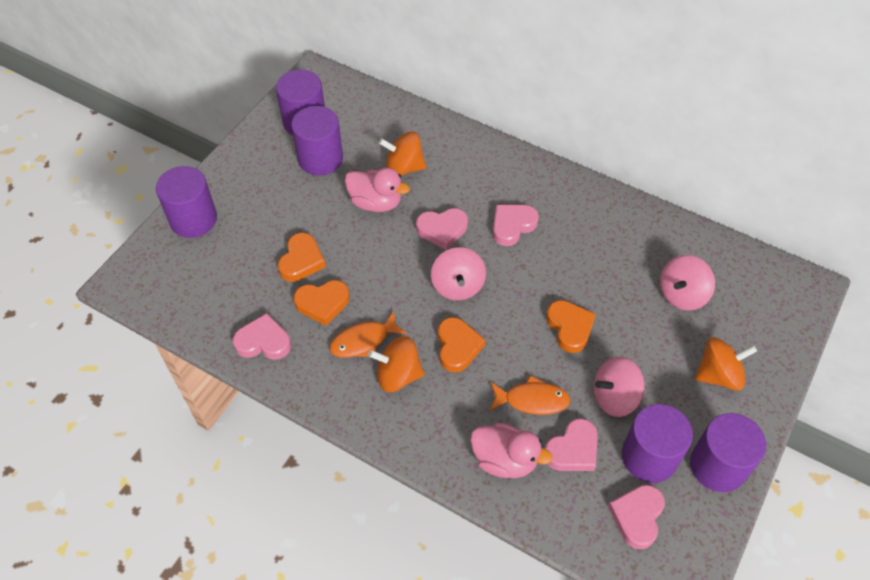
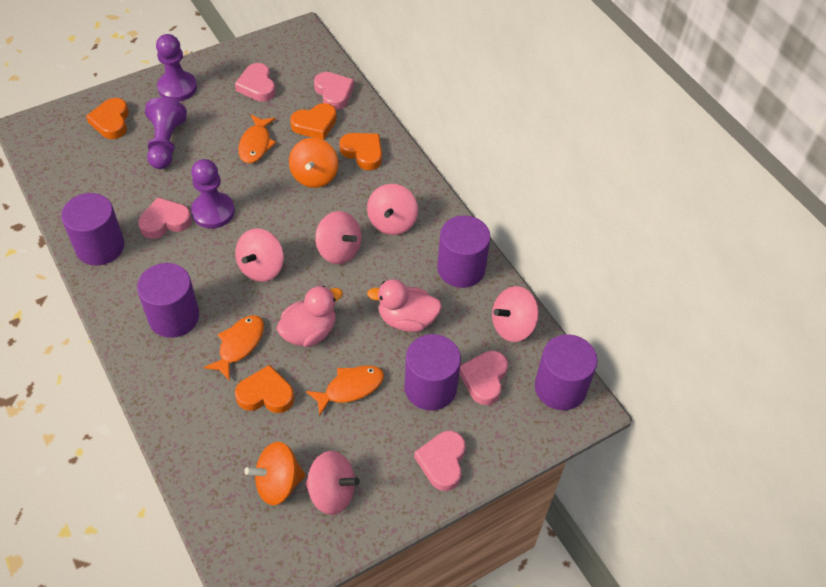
orange fish: [329,311,407,358] [490,375,571,415] = 2 -> [203,315,264,380] [238,115,276,163] [306,366,384,416] = 3
orange spinning top: [368,336,425,392] [379,132,426,176] [695,337,757,391] = 3 -> [244,442,305,505] [289,138,338,188] = 2
pink spinning top: [431,247,486,300] [594,357,645,417] [660,255,715,311] = 3 -> [235,229,284,282] [305,451,360,515] [315,211,361,264] [367,184,418,235] [492,286,539,342] = 5
purple pawn: none = 0 -> [145,97,187,169] [156,34,197,102] [191,159,235,229] = 3

